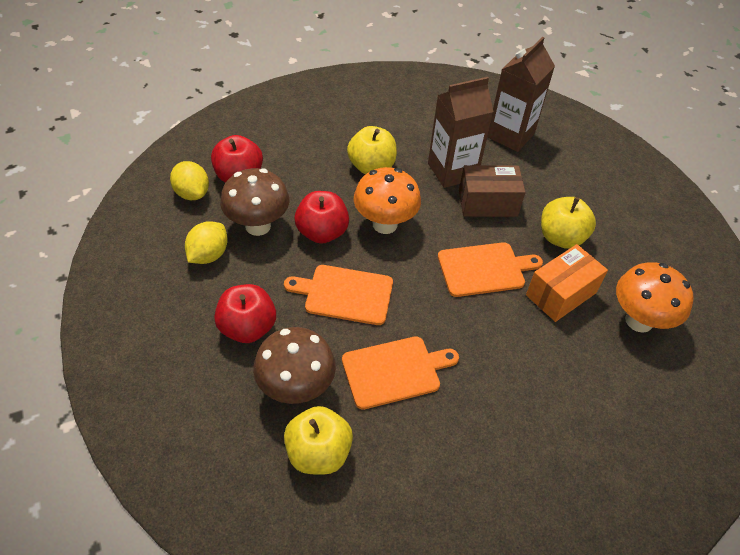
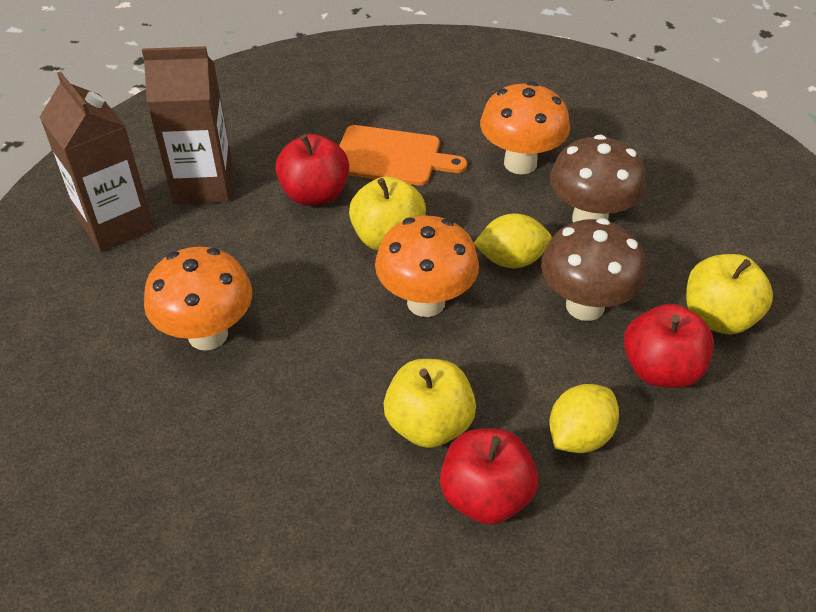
brown box: [459,165,525,217] = 1 -> none = 0
orange box: [526,244,608,322] = 1 -> none = 0
orange cutting board: [284,265,393,325] [342,336,459,410] [438,242,543,297] = 3 -> [339,125,467,186] = 1
orange mushroom: [354,167,421,234] [616,262,694,333] = 2 -> [144,247,252,351] [375,216,479,317] [480,82,570,174] = 3

